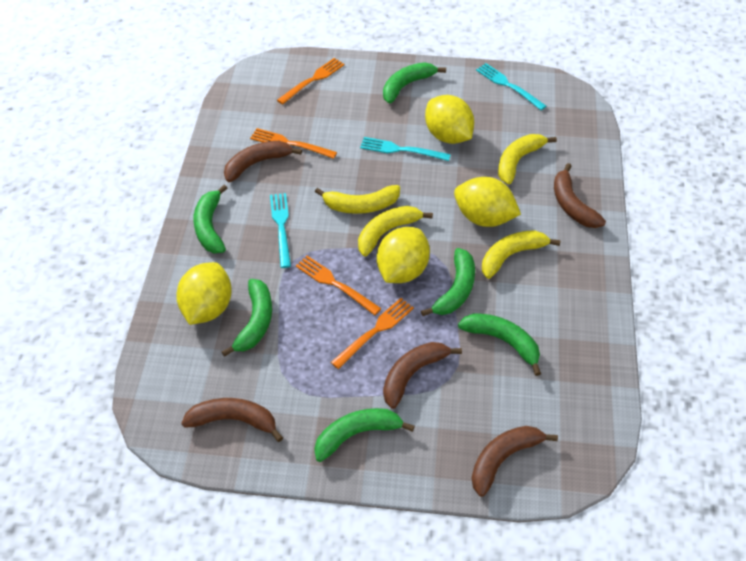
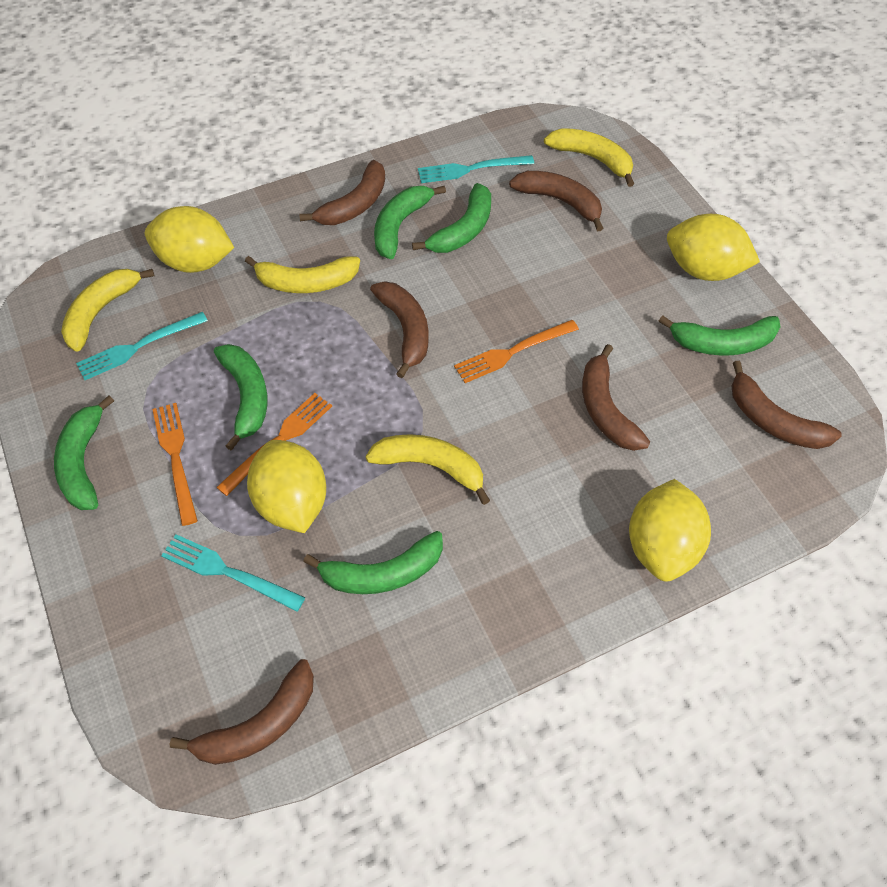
brown banana: [181,398,283,442] [224,141,302,182] [383,342,462,409] [471,426,558,497] [554,163,606,228] = 5 -> [170,659,314,765] [299,160,385,225] [370,281,429,378] [509,171,603,231] [582,344,650,451] [731,361,842,449] = 6
orange fork: [250,128,337,159] [277,58,345,105] [296,256,382,315] [331,298,414,369] = 4 -> [152,403,198,526] [216,393,332,496] [454,320,579,383] = 3

